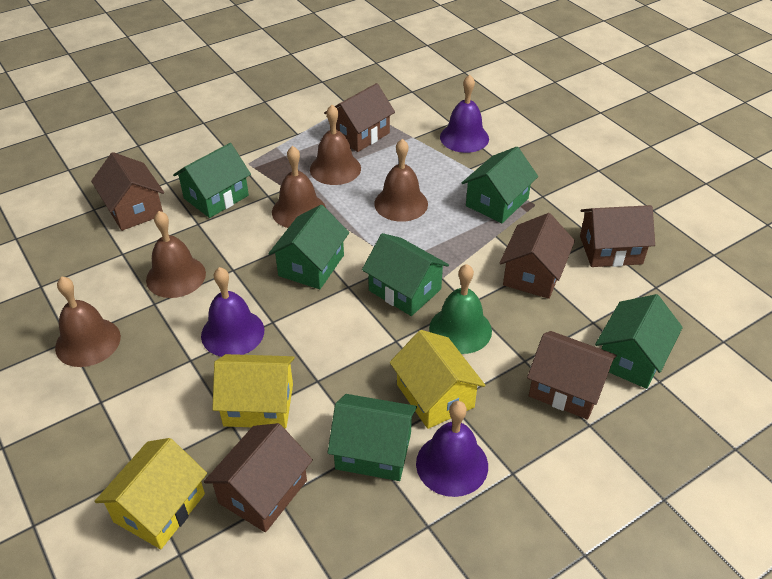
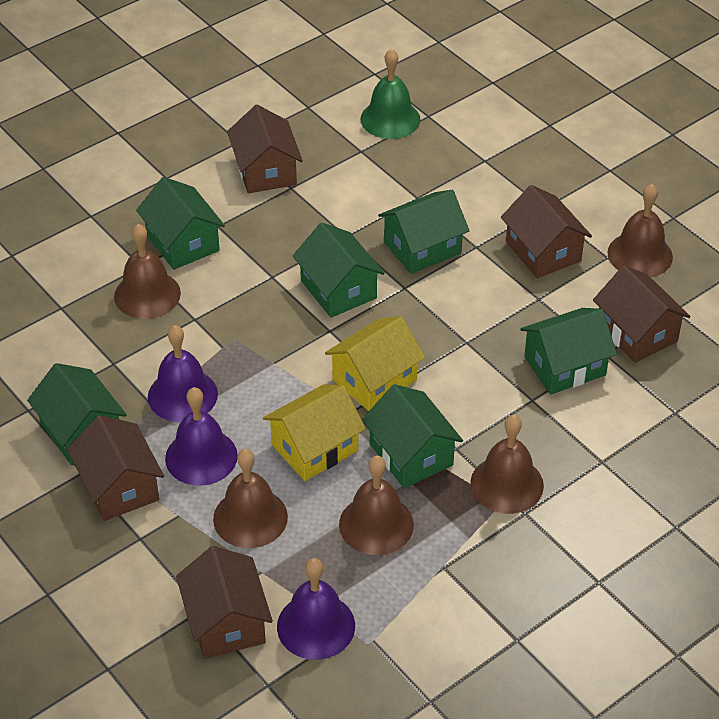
brown house: [91,152,164,231] [204,423,313,532] [324,83,395,152] [500,213,575,299] [527,331,617,420] [580,205,655,267] = 6 -> [67,415,164,521] [176,546,273,659] [227,105,303,194] [501,185,592,278] [593,265,691,363] = 5
yellow house: [94,438,207,549] [212,354,295,429] [390,330,485,429] = 3 -> [263,385,366,481] [325,316,425,411] = 2

